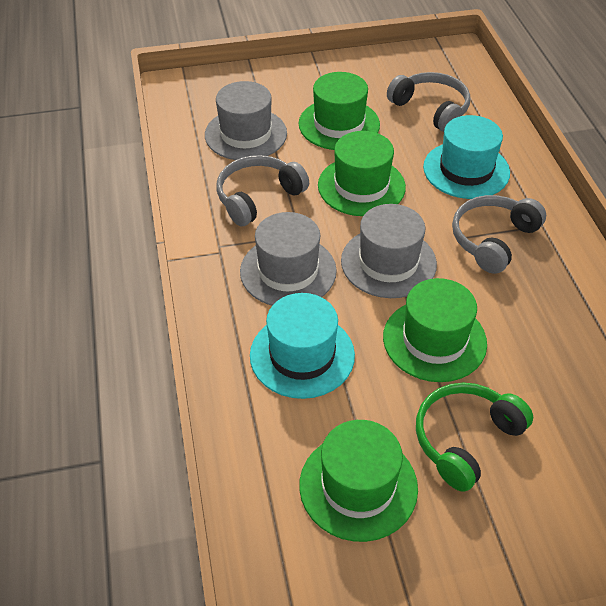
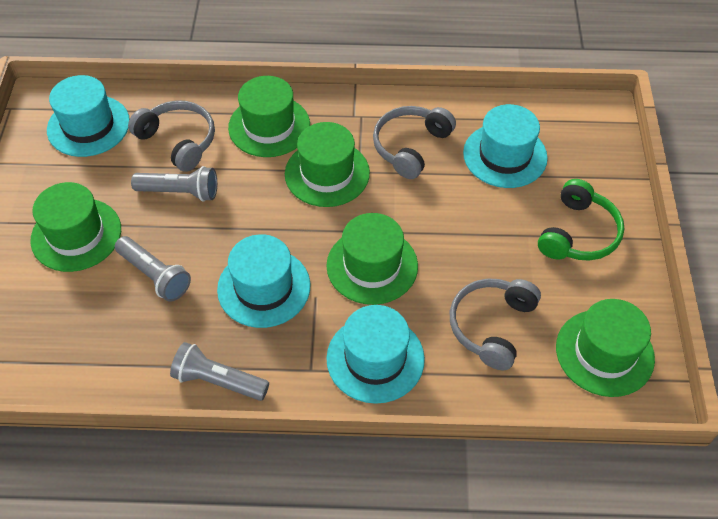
green hat: [298,72,380,150] [299,420,418,542] [318,131,406,216] [383,278,487,382] = 4 -> [30,182,121,272] [228,76,310,157] [285,122,370,207] [326,213,418,305] [556,299,655,397] = 5
grey flashlight: none = 0 -> [115,236,191,302] [131,166,217,201] [170,342,269,401] = 3
grey hat: [205,81,287,160] [240,212,337,306] [341,204,437,298] = 3 -> none = 0
turquoise hat: [250,293,355,399] [423,115,510,199] = 2 -> [47,75,130,157] [217,234,310,328] [326,305,425,404] [463,104,548,188] = 4

